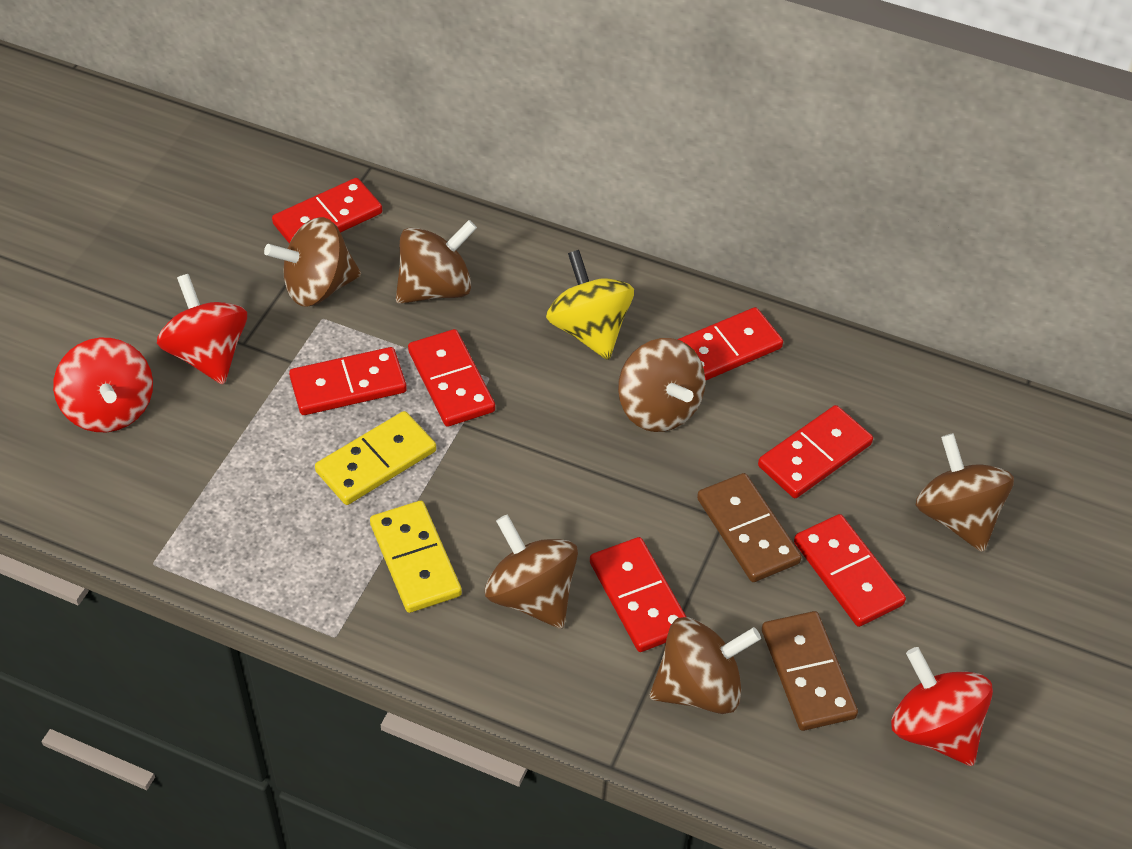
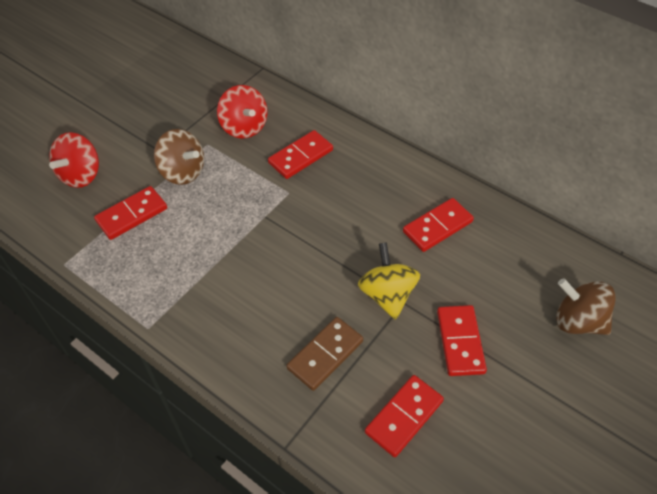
brown domino: [697,473,802,582] [762,611,858,731] = 2 -> [286,317,363,391] = 1
brown spinning top: [264,217,361,307] [396,220,477,304] [485,514,578,629] [618,338,705,432] [650,617,761,714] [916,433,1014,552] = 6 -> [154,129,204,185] [556,278,616,335] = 2
red domino: [272,178,382,244] [289,347,407,415] [408,329,495,427] [590,537,686,652] [677,307,783,381] [758,405,873,498] [794,514,906,627] = 7 -> [94,186,167,240] [268,130,333,179] [365,375,444,457] [403,198,474,252] [437,305,487,376] = 5
red spinning top: [53,338,153,432] [157,274,247,385] [891,647,993,766] = 3 -> [49,132,99,188] [217,85,268,139] = 2
yellow domino: [315,411,436,505] [370,501,462,613] = 2 -> none = 0

